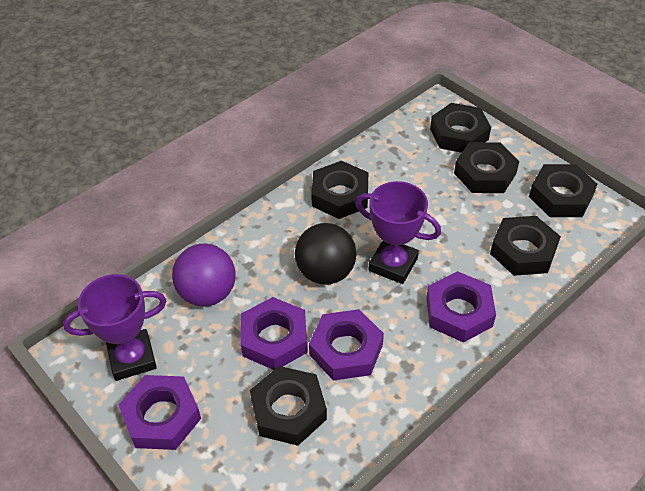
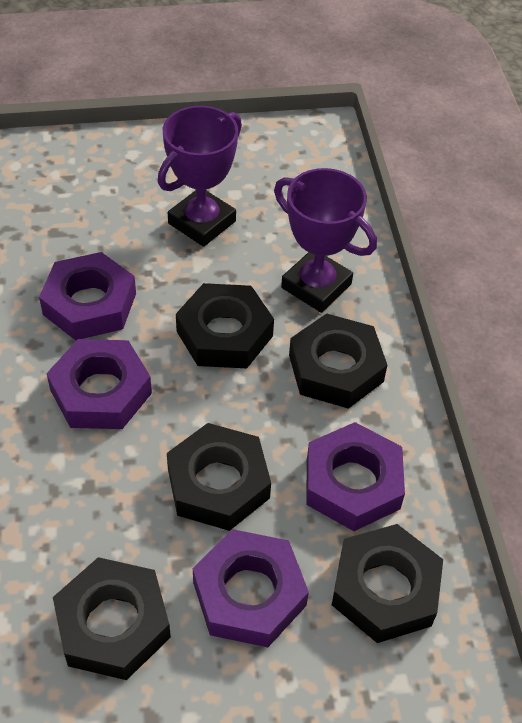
black ball: [295,223,357,285] = 1 -> none = 0
black nut: [250,366,327,446] [311,161,368,219] [430,103,491,153] [454,142,519,193] [490,216,561,276] [529,164,597,217] = 6 -> [53,557,171,680] [167,423,271,531] [176,283,274,368] [289,313,387,409] [332,524,443,643] = 5
purple ball: [172,244,236,307] = 1 -> none = 0

